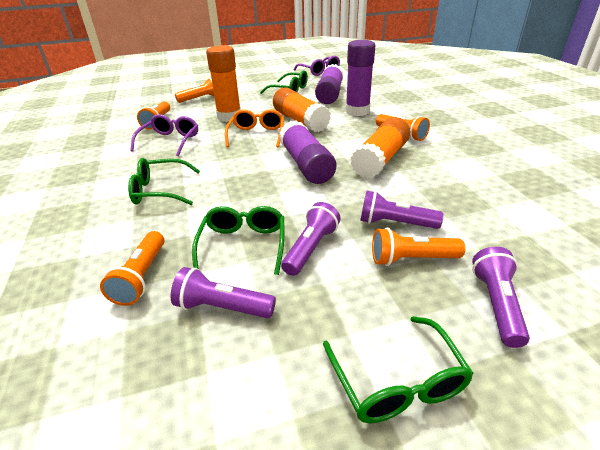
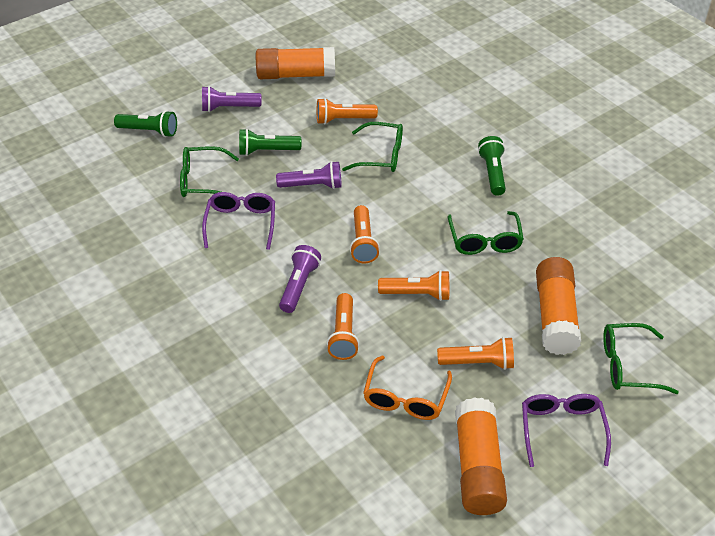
green flashlight: none = 0 -> [114,110,177,137] [239,129,302,156] [478,136,506,196] = 3
purple flashlight: [171,267,276,318] [281,202,341,276] [360,190,443,229] [472,247,530,348] = 4 -> [202,86,262,112] [276,161,342,189] [279,245,321,313] = 3
purple glue stick: [279,121,336,184] [315,64,344,104] [345,40,375,116] = 3 -> none = 0

